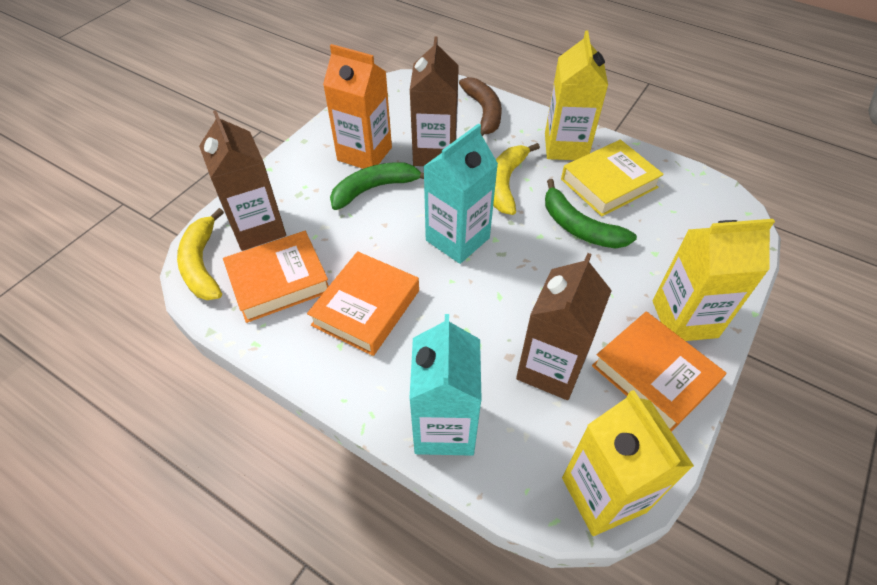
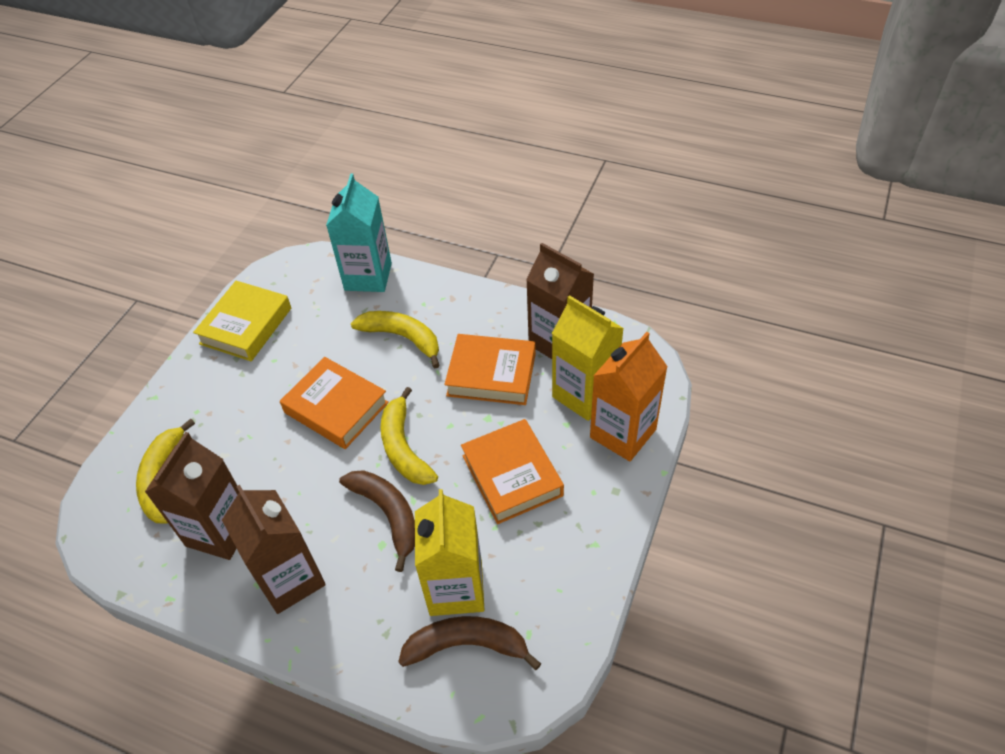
brown banana: [459,77,502,136] = 1 -> [339,470,415,572] [398,616,541,670] = 2
green banana: [330,162,424,210] [545,179,637,249] = 2 -> none = 0
turquoise carton: [409,314,482,456] [423,123,498,264] = 2 -> [326,173,392,292] = 1
yellow banana: [177,208,224,300] [493,143,540,215] = 2 -> [136,419,195,523] [351,311,440,368] [381,387,438,485] = 3
yellow carton: [545,30,608,160] [562,390,694,536] [653,219,775,341] = 3 -> [415,489,485,616] [552,295,624,421] = 2

